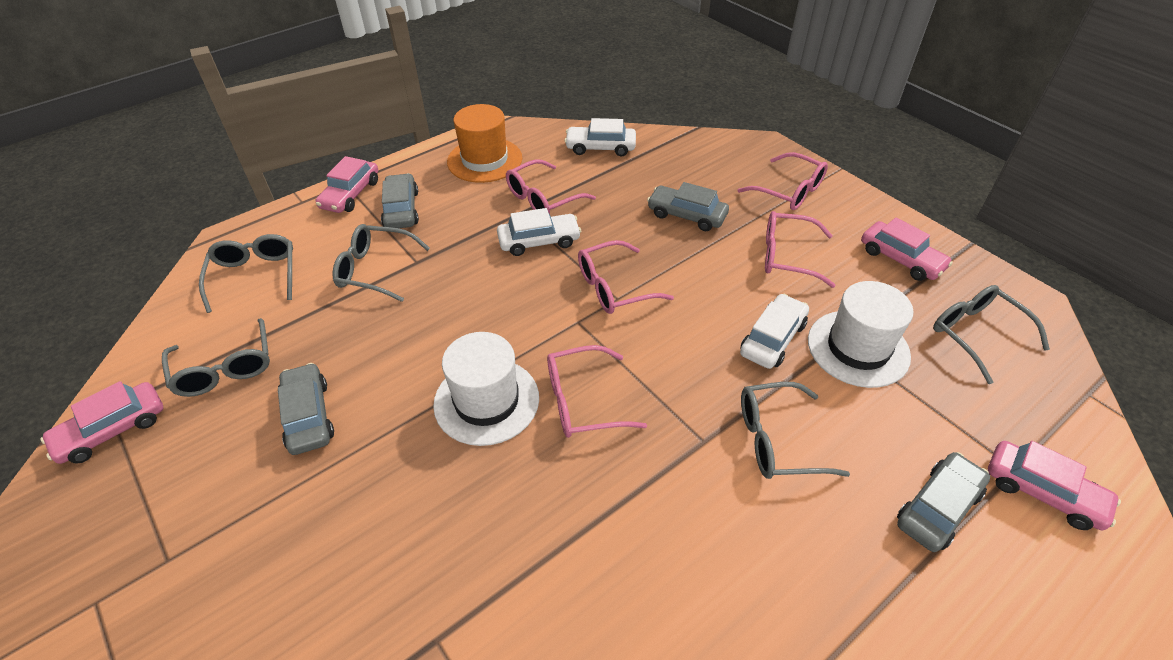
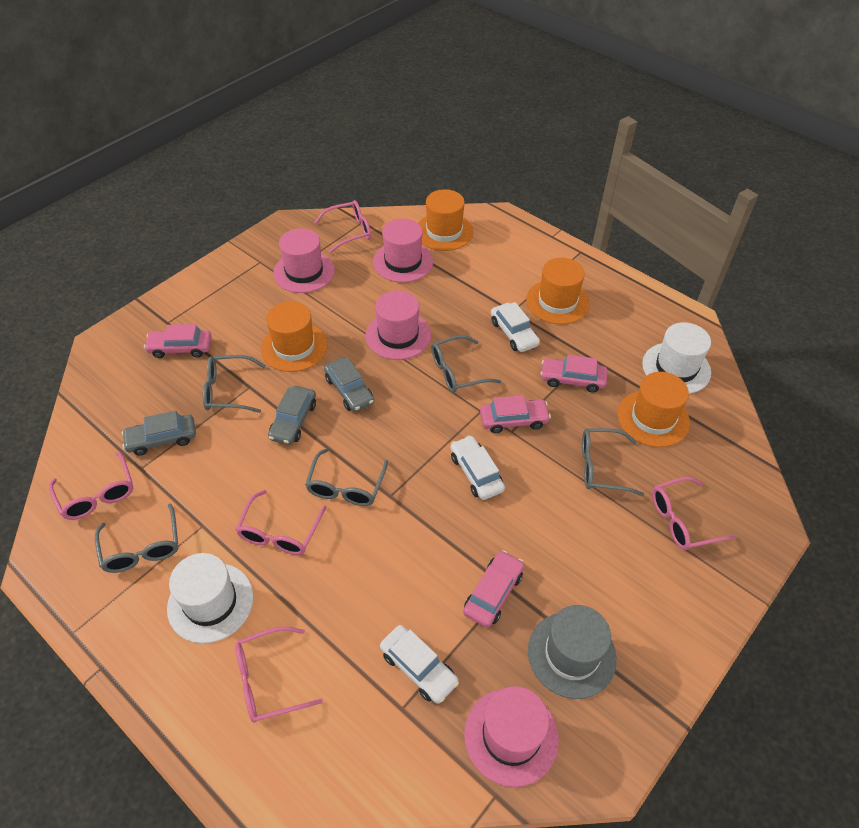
grey car: [278,363,334,455] [381,173,419,228] [647,182,729,231] [897,452,990,552] = 4 -> [122,411,196,456] [268,386,316,445] [324,358,374,412] = 3
grey hat: none = 0 -> [528,605,617,699] = 1
orange hat: [447,104,522,183] = 1 -> [261,301,328,372] [418,189,473,251] [526,258,590,324] [618,372,690,447] = 4
pink hat: none = 0 -> [273,228,335,293] [365,290,431,360] [373,219,433,283] [464,686,559,787] = 4

